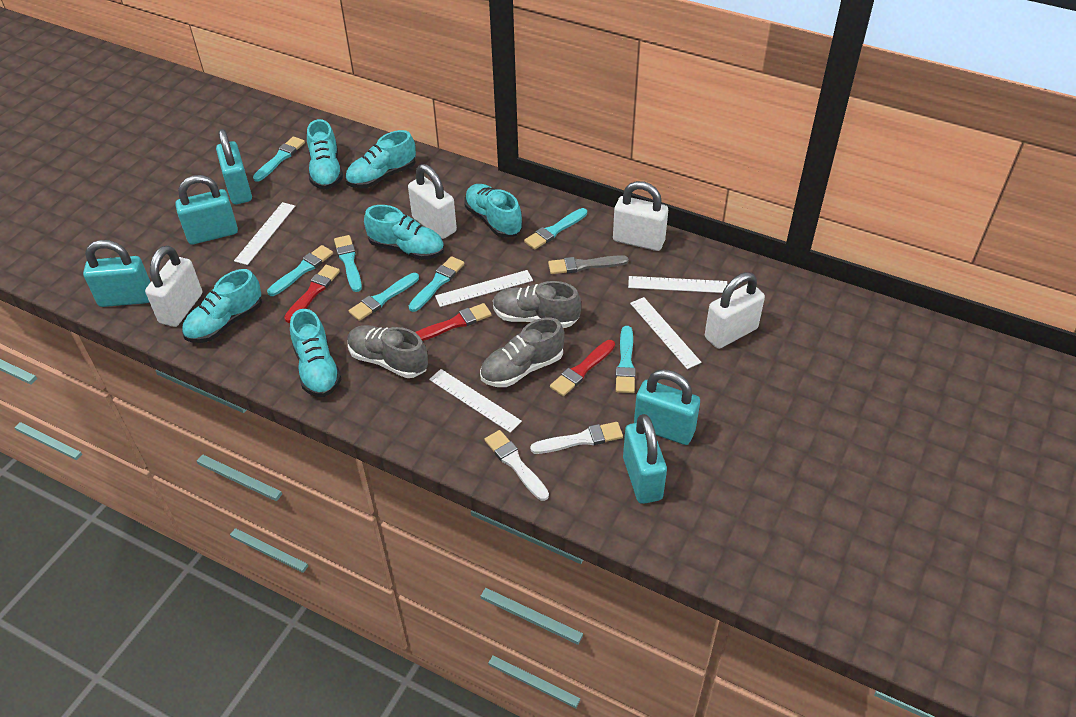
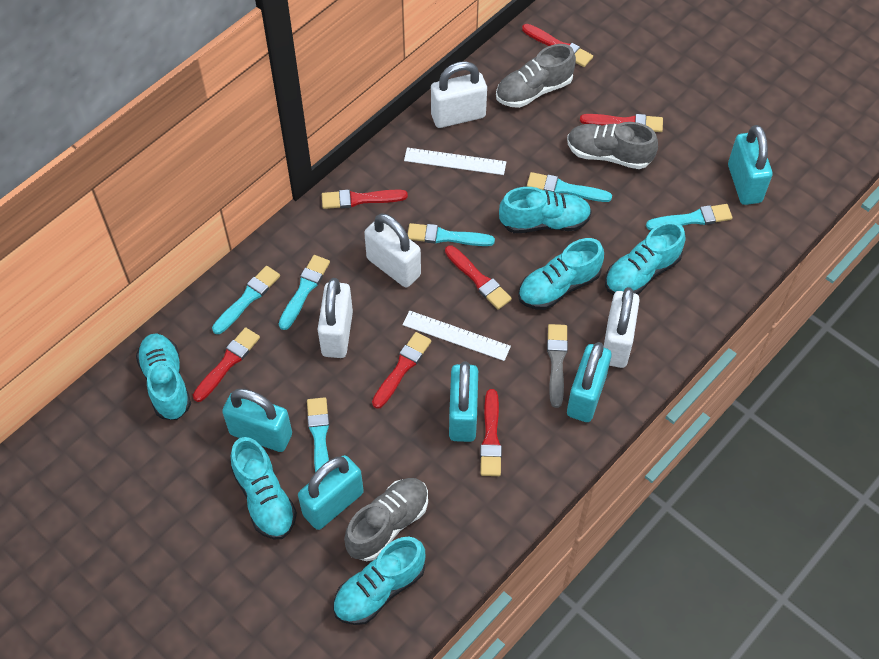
red brush: [284,265,340,323] [415,303,492,341] [550,340,615,396] = 3 -> [193,327,260,402] [322,190,408,209] [372,332,431,409] [445,245,512,310] [480,389,502,476] [522,24,593,67] [580,114,663,132] = 7
turquoise brush: [253,137,305,182] [267,245,333,296] [334,235,362,292] [349,273,419,321] [409,256,464,312] [524,208,587,250] [616,326,636,393] = 7 -> [212,266,280,334] [279,255,330,330] [307,397,329,473] [408,223,495,246] [527,172,612,202] [646,204,732,230] = 6
white brush: [484,430,549,501] [530,422,623,454] = 2 -> none = 0
white ruler: [234,202,295,265] [429,369,522,433] [435,270,533,307] [628,276,727,293] [630,297,701,369] = 5 -> [402,310,511,361] [404,148,506,175] = 2

